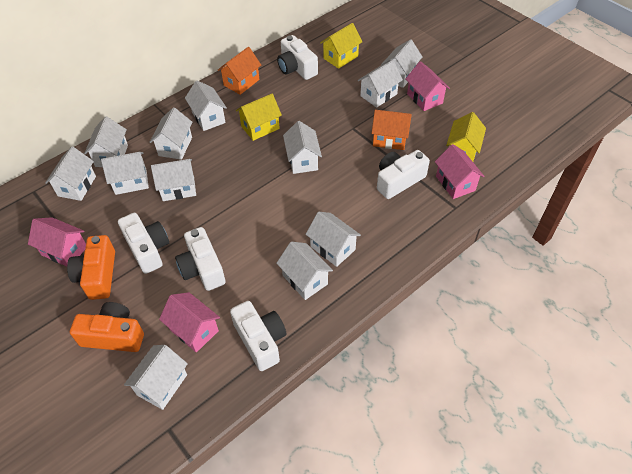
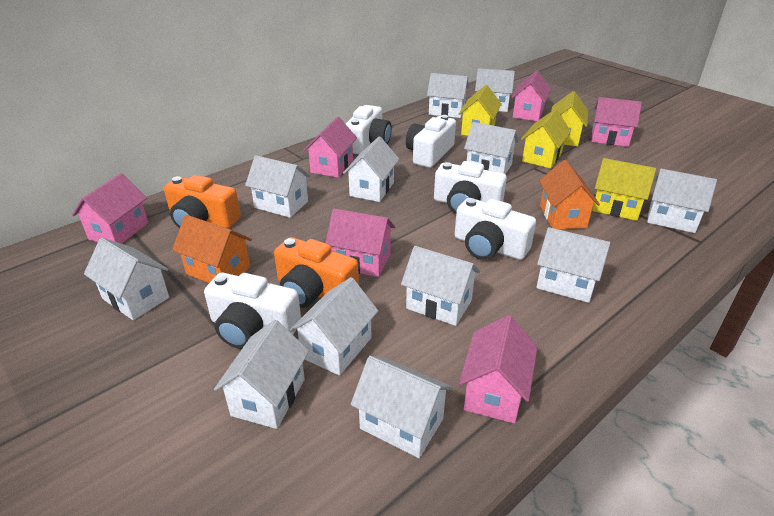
pink house: [28,217,86,266] [159,292,220,352] [405,61,450,111] [435,144,485,199] = 4 -> [72,173,148,244] [303,117,357,178] [325,209,395,277] [459,315,538,423] [511,71,551,121] [592,97,642,147] = 6
yellow house: [236,94,282,141] [320,23,362,69] [446,112,486,161] = 3 -> [459,85,502,136] [521,109,571,168] [551,91,588,146] [592,158,656,221] = 4

